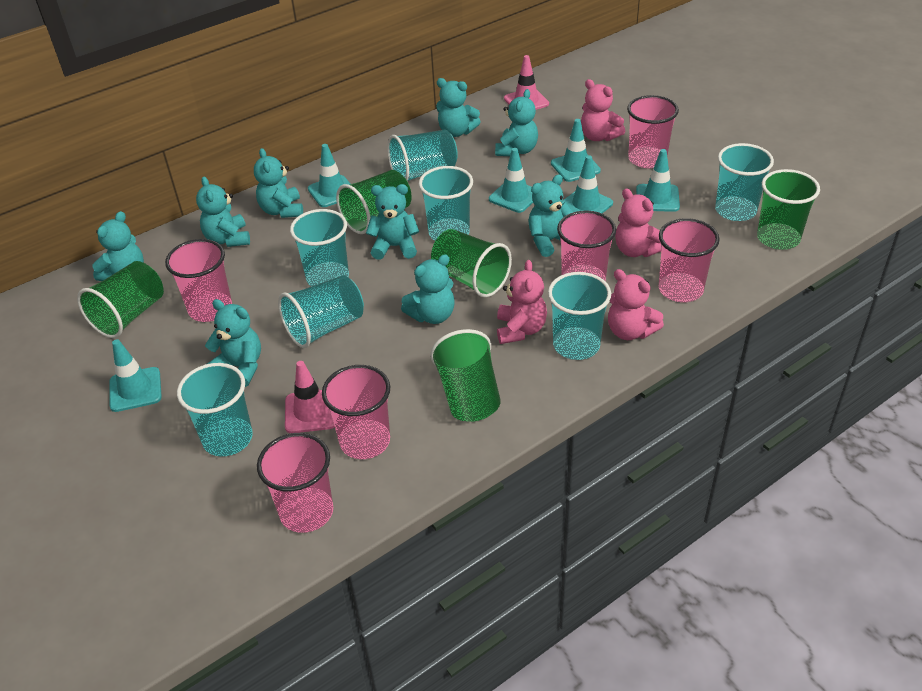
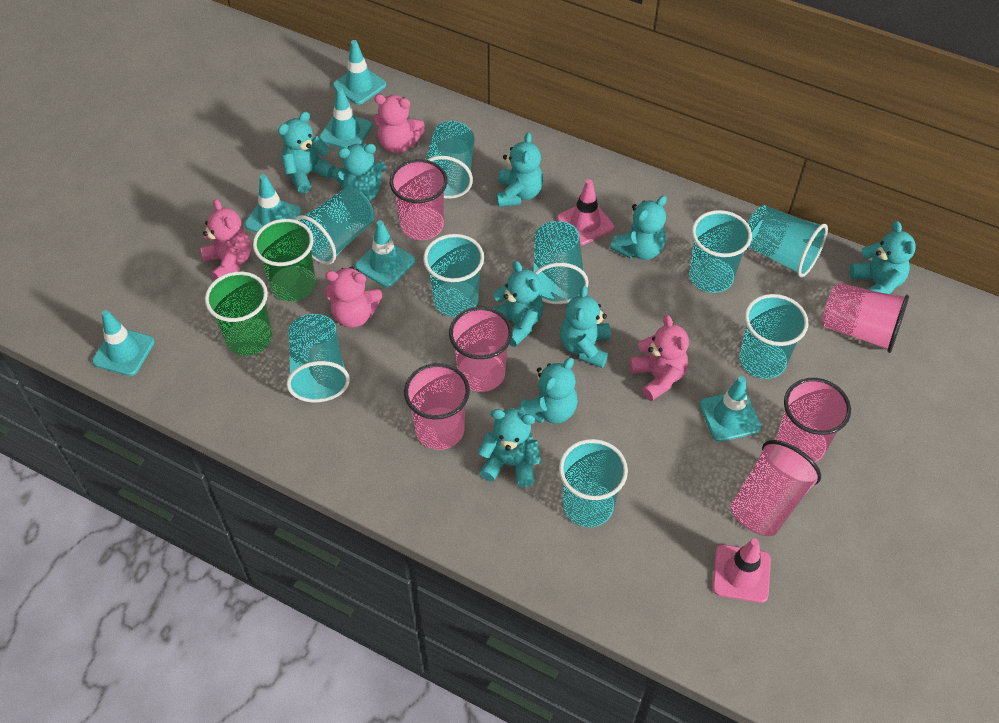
green cup: [77,261,164,338] [336,170,411,234] [430,329,501,422] [431,229,512,298] [757,169,820,250] = 5 -> [205,271,272,356] [253,219,316,301] = 2
turquoise cup: [177,363,253,456] [278,275,364,348] [290,209,349,287] [387,130,458,181] [419,166,473,241] [548,272,611,360] [715,143,774,221] = 7 -> [287,314,350,402] [294,187,374,265] [423,234,484,317] [425,121,474,199] [533,221,589,304] [559,439,628,527] [689,210,752,293] [740,294,808,379] [747,205,828,278] = 9

